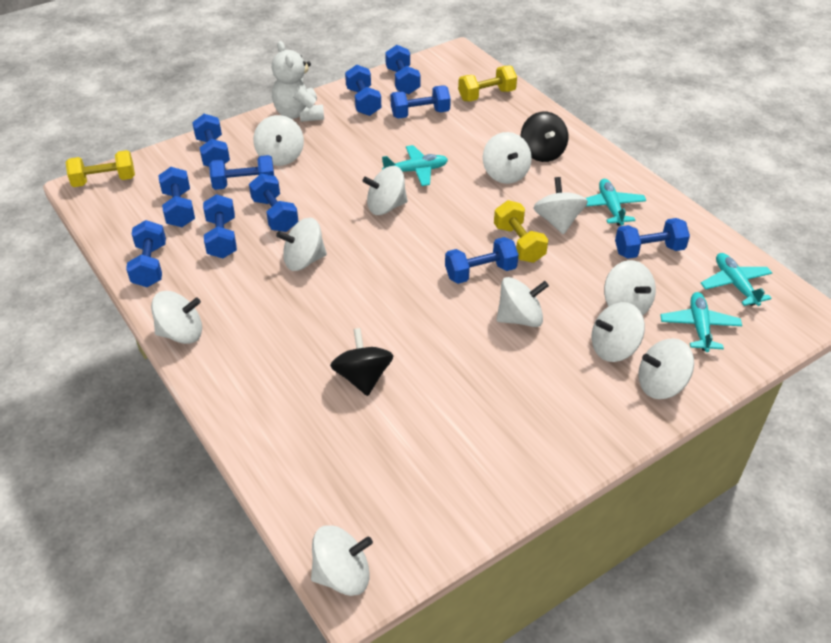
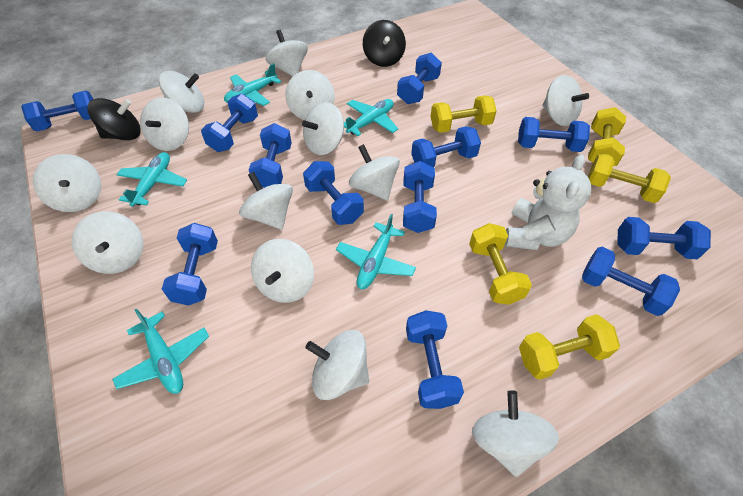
blue dumbbell: [126,220,166,287] [158,167,195,227] [192,114,230,167] [203,194,237,258] [209,155,274,190] [249,174,298,232] [345,65,381,116] [385,45,420,95] [391,85,451,118] [445,237,519,284] [615,218,690,259] = 11 -> [21,91,93,132] [162,223,218,306] [201,94,258,152] [249,123,292,188] [303,161,364,225] [397,53,442,104] [403,161,437,233] [406,310,464,409] [411,126,481,167] [518,117,590,152] [582,247,680,316] [617,217,711,259] = 12
turquoise plane: [382,145,448,186] [585,179,647,226] [660,292,742,352] [701,253,772,306] = 4 -> [112,308,209,394] [116,152,187,207] [224,63,281,106] [336,214,416,289] [344,99,398,136] = 5
white spinning top: [151,291,202,344] [253,115,304,166] [276,218,327,271] [311,525,373,596] [363,166,408,215] [483,132,532,184] [496,277,549,327] [533,177,588,235] [592,302,645,362] [604,260,656,316] [638,338,694,399] = 11 -> [33,154,101,212] [72,211,143,274] [140,98,189,151] [159,71,204,113] [239,172,293,230] [251,239,314,303] [265,30,308,76] [286,70,335,120] [302,102,344,155] [305,330,369,400] [349,144,400,200] [472,390,559,477] [543,75,589,126] = 13
yellow dumbbell: [66,150,135,187] [458,65,517,101] [494,200,548,263] = 3 -> [430,95,497,133] [469,223,532,305] [519,314,620,380] [588,107,626,166] [588,153,671,203] = 5

